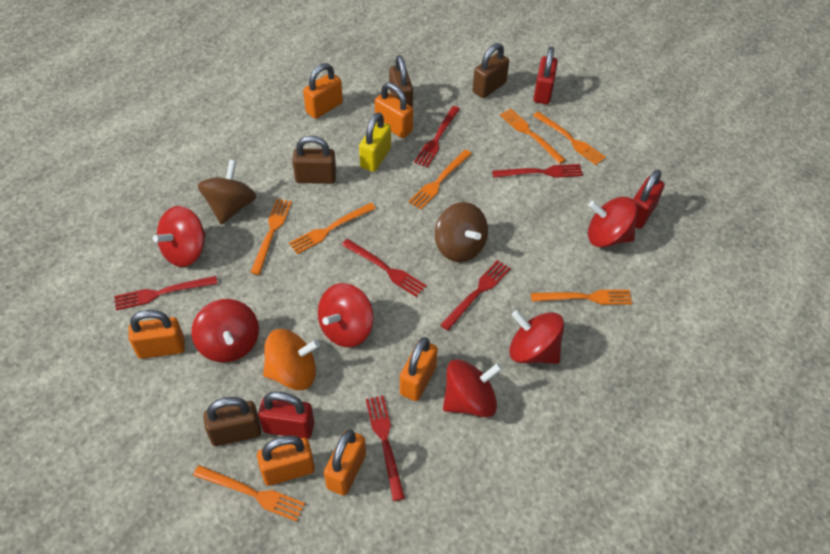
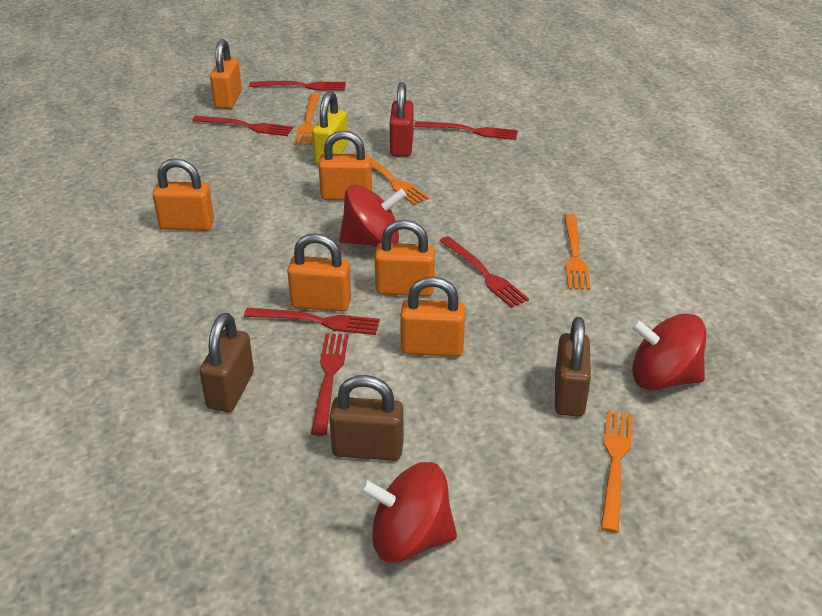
brown padlock: [203,397,261,446] [292,136,336,184] [389,55,413,108] [472,43,509,98] = 4 -> [200,313,254,412] [329,375,404,461] [555,317,591,417] = 3
brown spinning top: [198,159,257,225] [435,202,488,262] = 2 -> none = 0
orange fork: [193,465,305,522] [250,199,292,275] [289,203,376,254] [409,149,472,210] [500,108,566,164] [531,290,632,305] [533,112,606,165] = 7 -> [294,93,320,145] [353,152,430,205] [564,214,591,290] [601,410,633,533] = 4
orange spinning top: [263,329,320,390] = 1 -> none = 0
red padlock: [258,392,314,439] [533,47,558,104] [633,170,664,229] = 3 -> [390,82,414,157] = 1
red spinning top: [153,206,206,267] [192,299,259,362] [318,283,374,347] [443,359,502,417] [509,310,564,364] [588,196,637,248] = 6 -> [339,185,406,247] [359,462,457,563] [631,313,706,390] = 3

